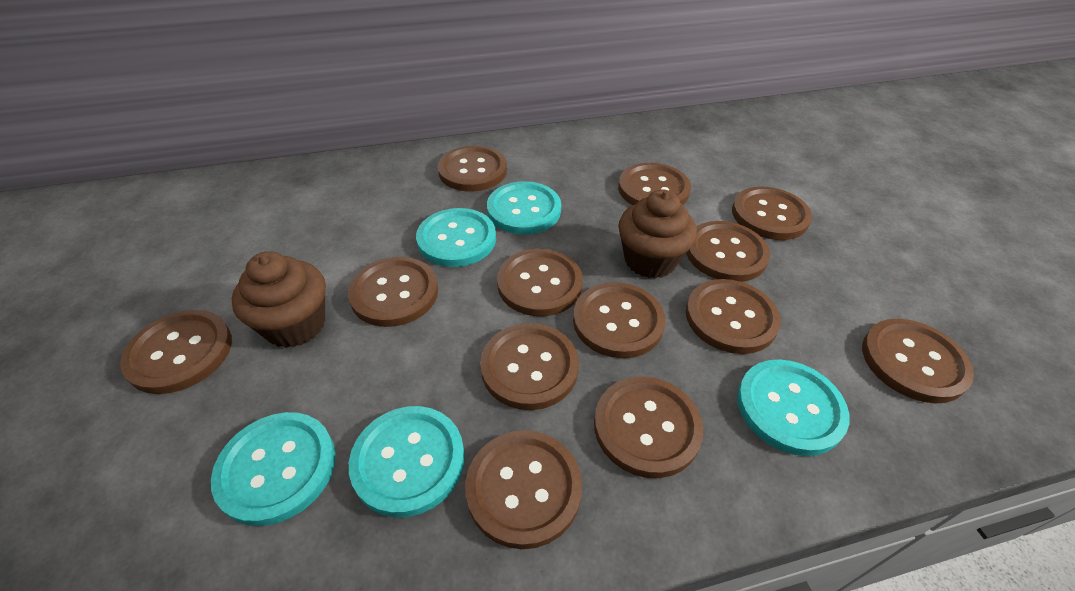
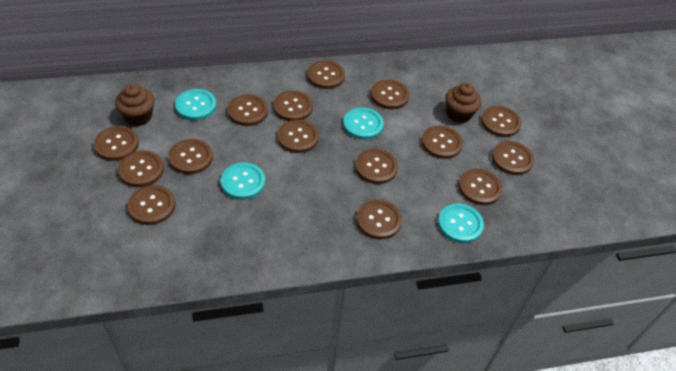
brown button: [120,310,232,394] [348,257,438,327] [438,146,507,192] [465,430,582,549] [480,323,579,410] [497,249,583,316] [573,282,665,358] [594,377,703,478] [618,163,691,205] [686,221,770,282] [686,279,781,354] [732,187,812,240] [862,319,974,404] = 13 -> [94,126,139,161] [118,151,164,187] [128,185,175,225] [169,139,213,174] [228,94,268,126] [273,90,313,121] [278,120,319,153] [307,60,345,89] [355,149,398,184] [357,200,402,239] [371,79,410,109] [422,126,463,159] [459,169,503,205] [481,106,521,137] [492,141,534,175] = 15
turquoise button: [211,412,335,526] [349,406,465,518] [416,208,496,267] [487,181,561,235] [737,360,849,456] = 5 -> [175,89,216,120] [221,163,265,200] [343,107,384,140] [438,203,484,243] = 4

